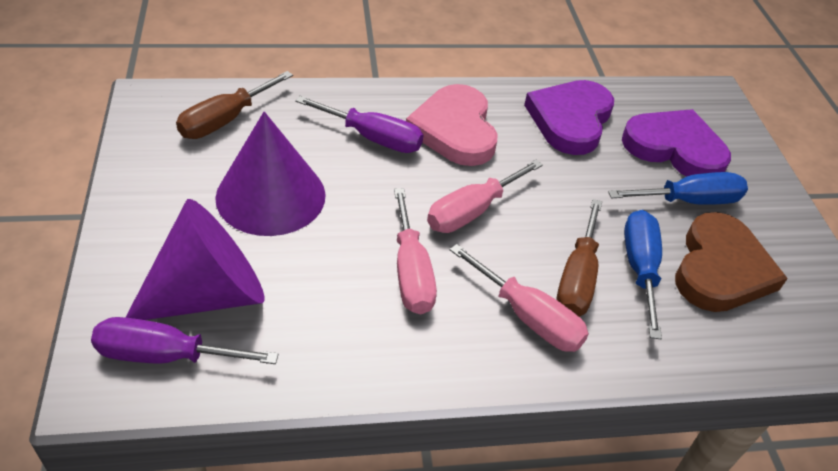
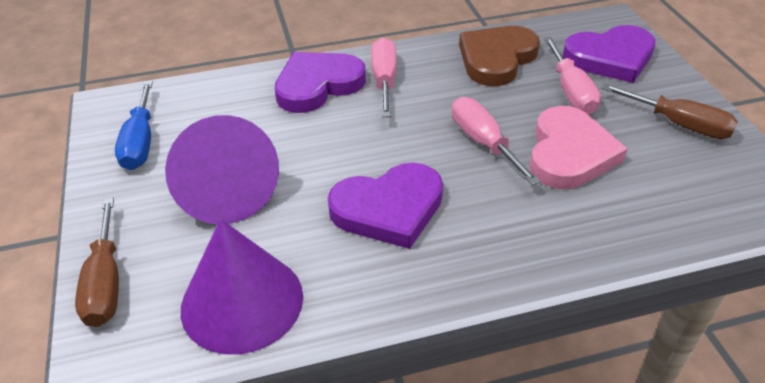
blue screwdriver: [608,172,748,205] [624,210,662,339] = 2 -> [115,81,153,170] = 1
purple heart: [524,80,614,155] [622,109,731,176] = 2 -> [274,52,366,113] [328,163,443,249] [562,25,656,83] = 3
purple screwdriver: [91,317,279,364] [295,96,423,153] = 2 -> none = 0

